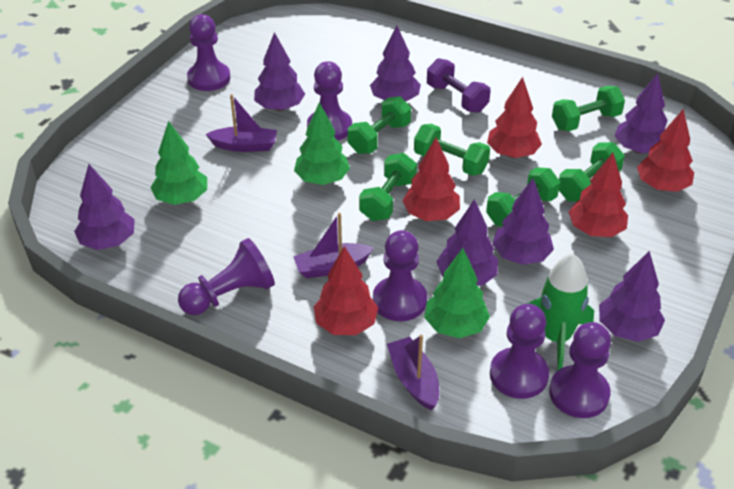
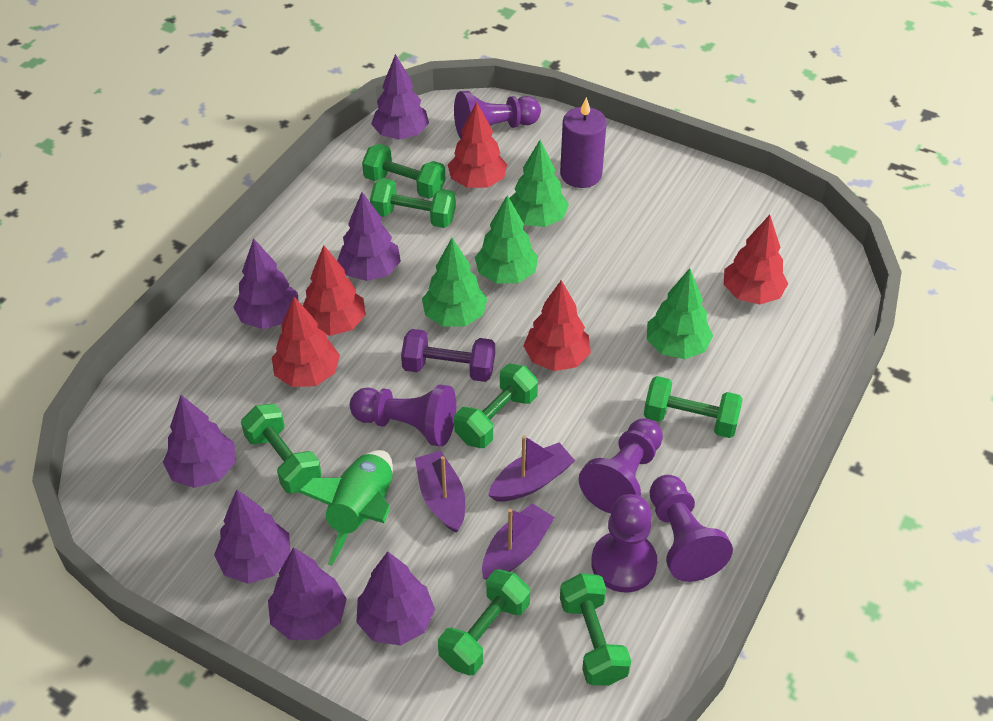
green dumbbell: [348,96,411,154] [359,153,417,221] [414,124,490,176] [486,167,560,226] [552,86,625,131] [559,142,625,202] = 6 -> [241,404,322,493] [362,144,446,199] [370,178,456,228] [438,569,530,676] [454,364,538,448] [560,573,631,686] [644,376,743,438] = 7
green tree: [150,121,207,205] [294,102,350,185] [424,248,490,338] = 3 -> [422,238,487,327] [475,195,538,284] [509,140,569,227] [647,268,713,359] = 4
purple candle: none = 0 -> [560,97,607,188] = 1
purple pawn: [178,238,275,315] [187,14,230,91] [307,61,352,140] [373,230,427,321] [490,304,549,399] [549,322,611,418] = 6 -> [350,384,456,446] [454,91,541,139] [579,419,663,513] [591,494,657,592] [650,475,733,582] = 5

